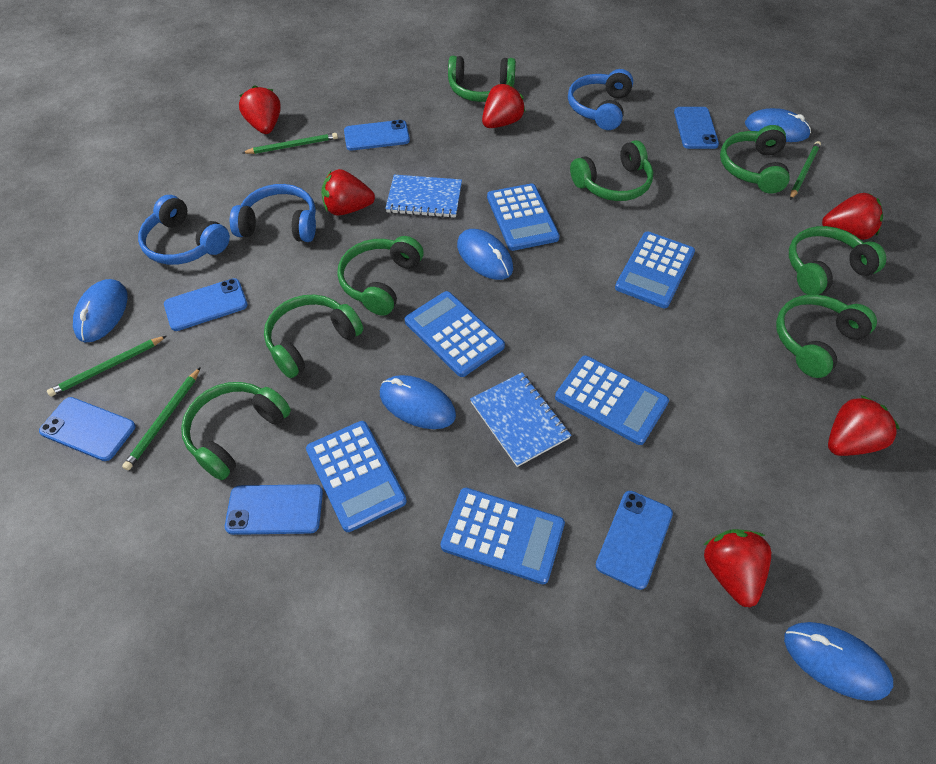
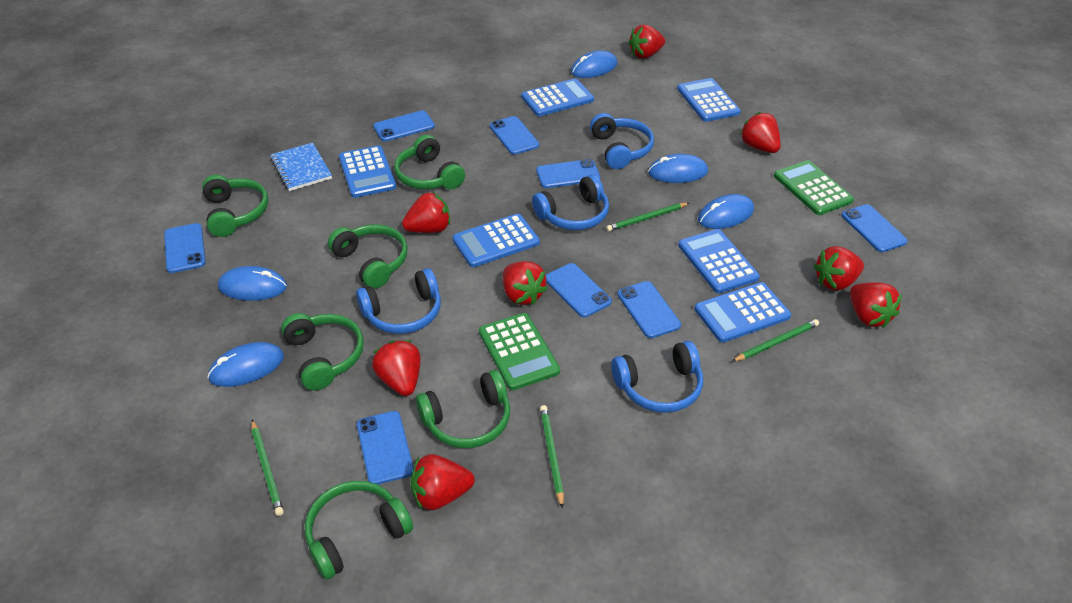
blue headphones: [138,195,230,265] [230,184,316,242] [568,69,633,130] = 3 -> [356,268,441,334] [532,175,609,230] [590,113,654,169] [611,341,703,413] = 4
blue notebook: [385,175,462,218] [470,372,571,467] = 2 -> [270,143,332,191] = 1
blue phone: [39,397,135,461] [164,278,248,331] [225,484,323,535] [344,120,410,151] [596,491,673,590] [674,107,719,149] = 6 -> [164,223,206,273] [357,411,414,484] [373,111,435,142] [490,116,539,155] [536,159,600,188] [546,263,612,317] [617,281,681,338] [842,204,908,252] = 8
green calculator: none = 0 -> [479,313,560,390] [774,160,854,215] = 2
green headphones: [181,382,291,480] [264,295,363,378] [337,236,424,316] [448,56,516,102] [570,140,653,201] [720,125,790,193] [776,294,877,378] [789,226,886,295] = 8 -> [202,175,268,237] [281,313,364,391] [305,481,413,580] [328,224,408,289] [394,135,465,189] [416,370,510,448] = 6
red strawberry: [239,85,280,134] [321,169,375,216] [482,83,525,128] [704,529,771,607] [822,193,883,240] [828,395,900,456] = 6 -> [372,340,421,396] [402,192,450,233] [410,454,475,510] [503,261,547,305] [628,25,665,59] [740,112,781,153] [814,246,864,290] [850,282,902,328] = 8

